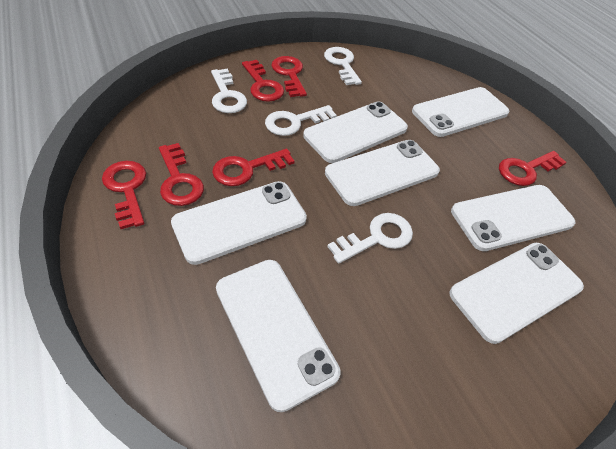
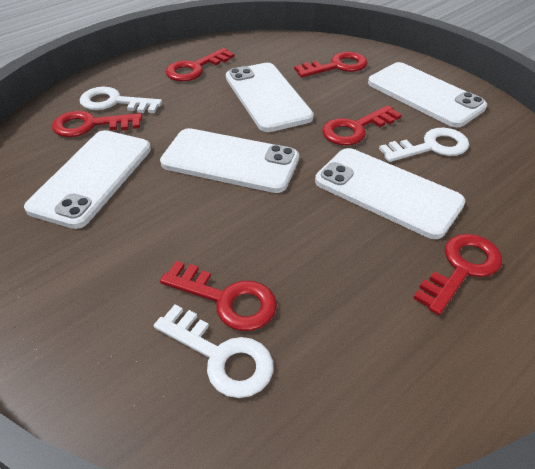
white key: [211,69,247,113] [265,105,337,136] [324,47,362,85] [327,213,413,264] = 4 -> [80,87,162,113] [154,305,273,398] [379,128,469,162] = 3
white phone: [171,181,307,265] [216,260,341,412] [303,101,408,163] [325,140,440,206] [412,87,510,137] [449,243,584,344] [451,185,575,251] = 7 -> [24,130,151,229] [160,128,299,193] [226,63,314,132] [315,148,465,239] [368,62,487,128] = 5

